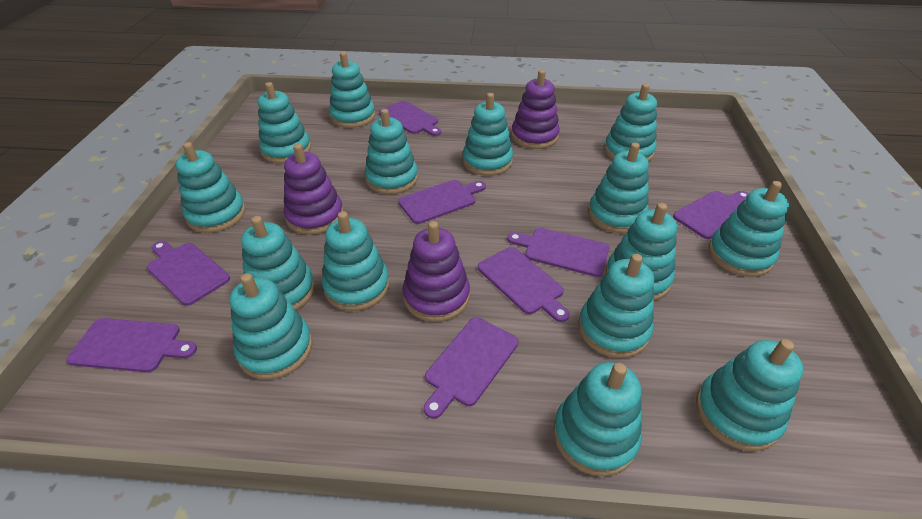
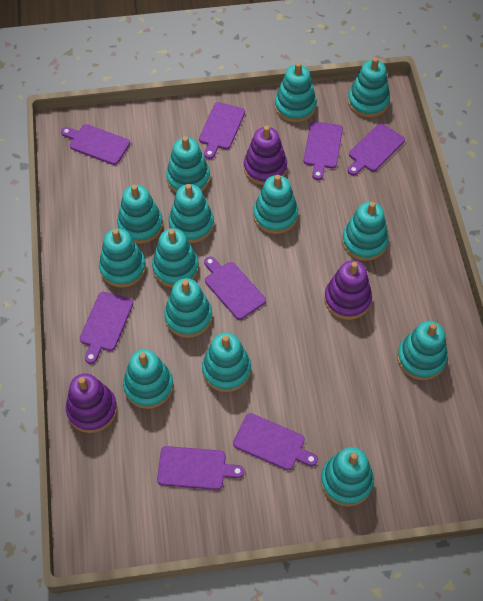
turquoise stacking toy: [176,142,246,233] [230,273,313,380] [241,216,315,310] [258,82,311,164] [322,211,390,311] [329,52,375,128] [365,109,418,194] [463,93,513,176] [554,362,642,476] [578,254,654,358] [588,143,649,233] [604,84,657,162] [606,203,677,301] [696,339,803,451] [709,181,789,277] = 15 -> [99,228,146,288] [117,185,163,244] [123,349,174,409] [152,228,199,288] [164,278,212,338] [166,136,210,193] [169,184,214,243] [202,333,251,392] [253,175,298,234] [275,62,317,122] [321,447,374,507] [342,202,389,261] [348,57,390,118] [397,321,447,380] = 14

